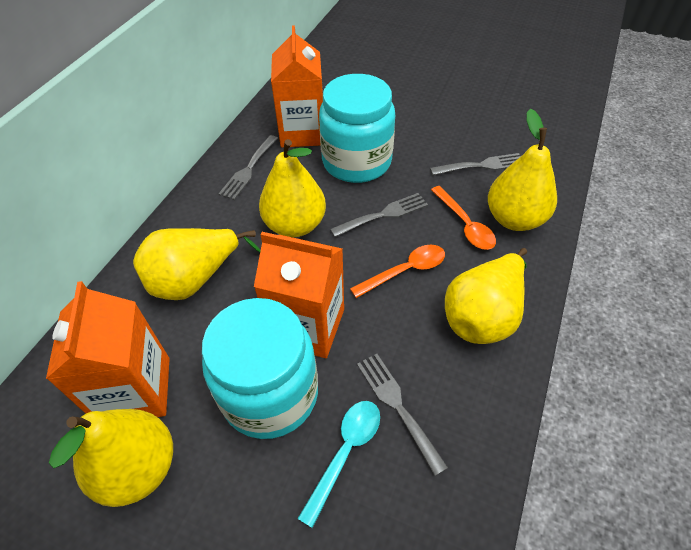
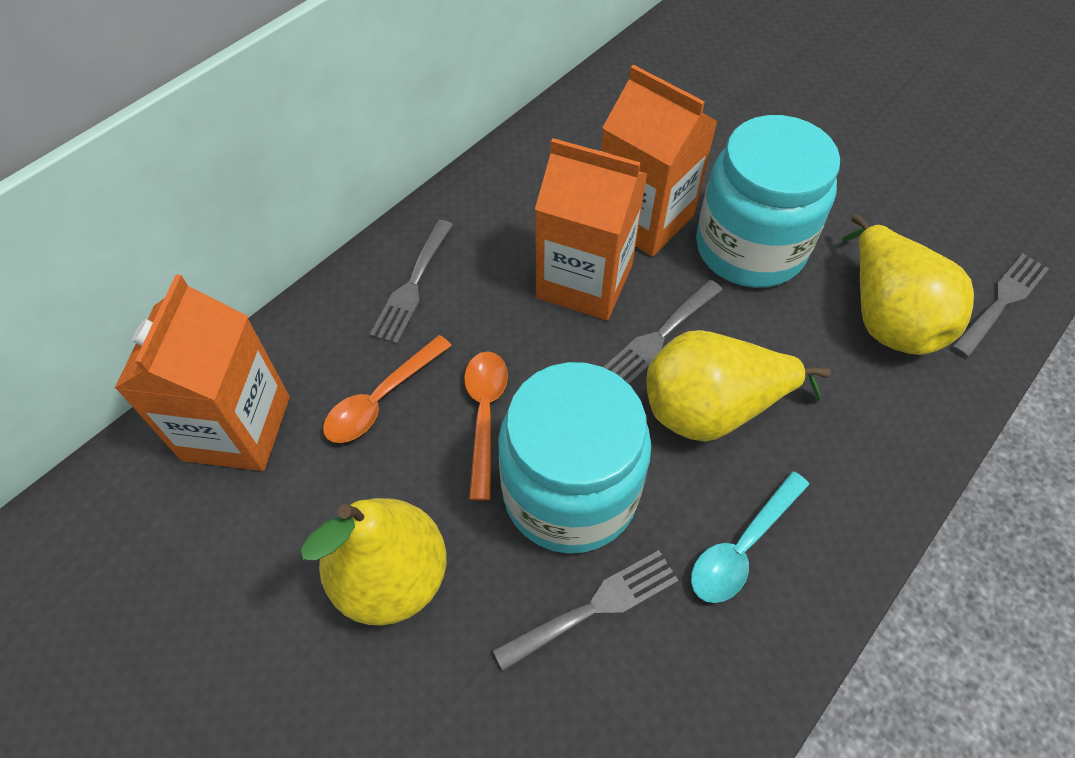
yellow pear: [49,409,173,507] [133,228,261,300] [259,139,326,237] [445,248,527,344] [488,109,557,231] = 5 -> [301,498,447,625] [647,330,831,442] [842,214,974,355] = 3

